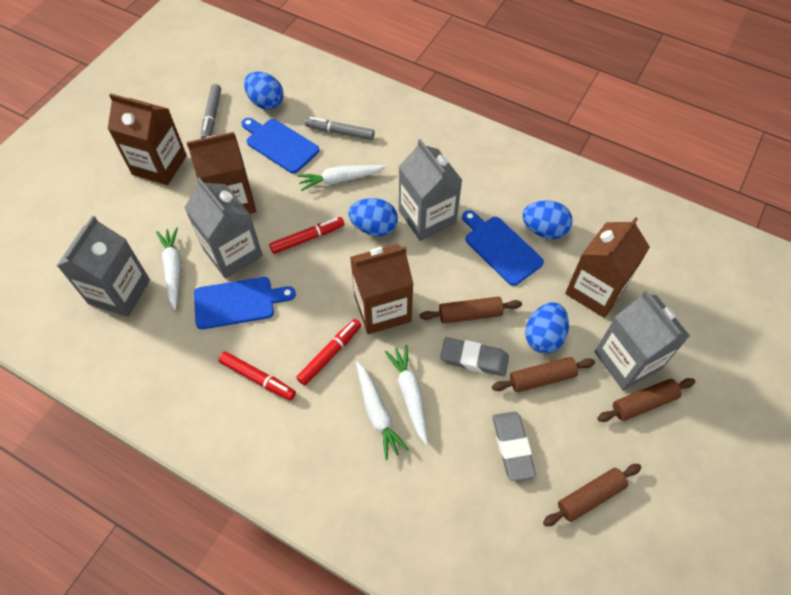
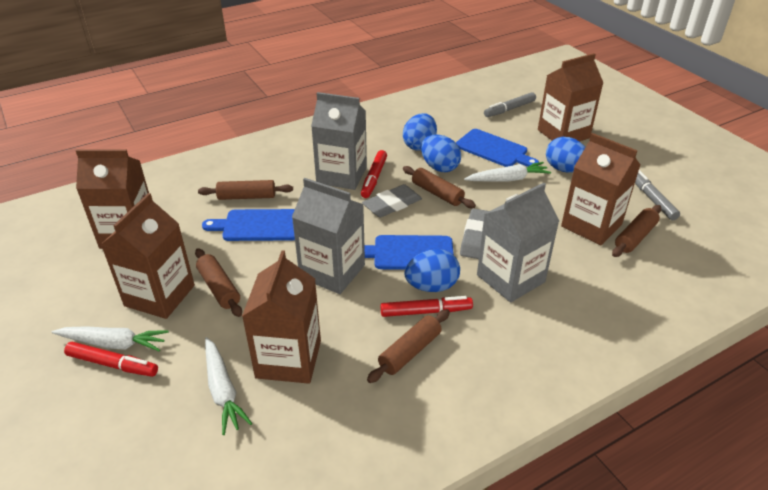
brown carton: [108,93,187,185] [187,132,256,214] [350,244,414,334] [565,217,650,318] = 4 -> [76,149,149,249] [101,193,195,319] [242,250,321,384] [538,53,603,142] [561,133,640,245] = 5
brown rolling pin: [420,297,522,323] [492,357,595,392] [543,464,641,526] [597,378,695,422] = 4 -> [195,248,242,317] [198,180,293,200] [367,309,450,383] [403,166,476,208] [612,205,661,257] = 5
grey carton: [57,216,150,317] [184,178,263,279] [399,139,462,241] [595,290,690,390] = 4 -> [292,178,365,294] [311,92,367,190] [477,183,559,302] = 3
white carrot: [156,227,181,310] [297,165,386,191] [356,361,409,460] [385,345,428,445] = 4 -> [52,326,168,352] [205,337,252,435] [464,162,551,181] = 3

